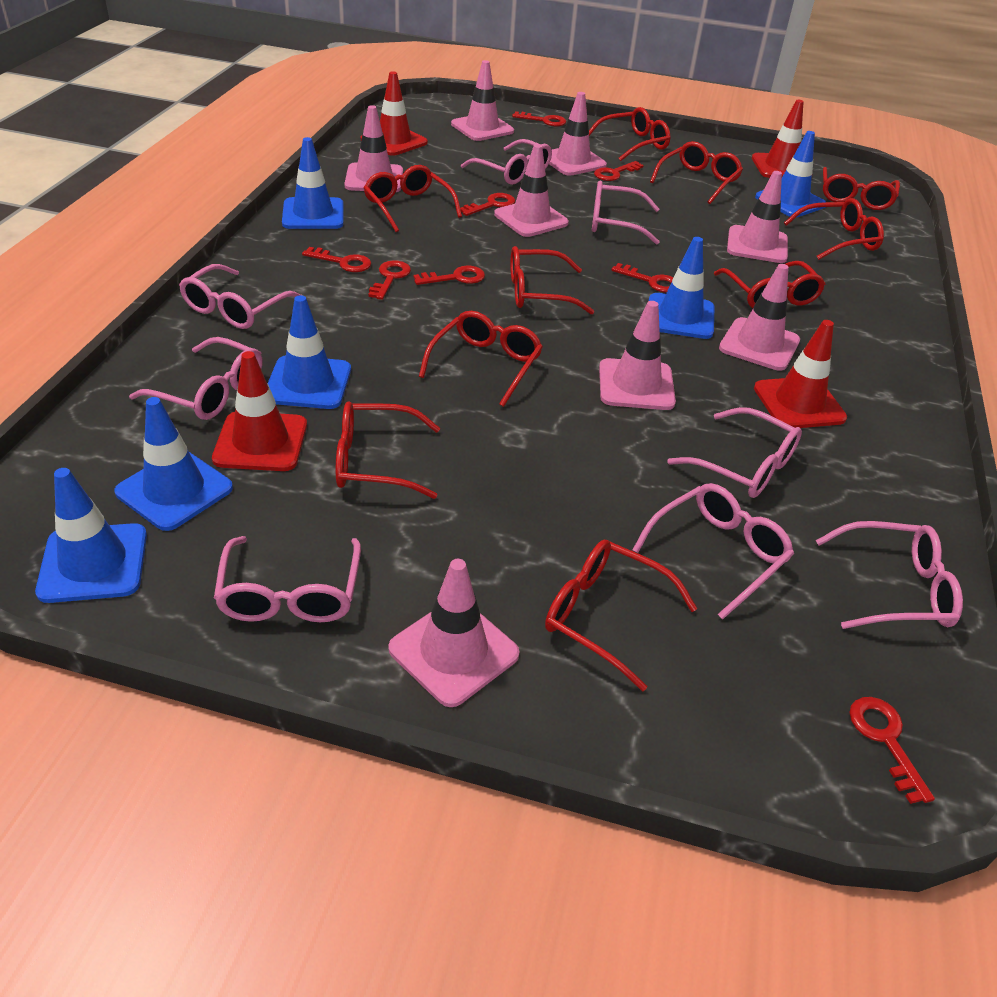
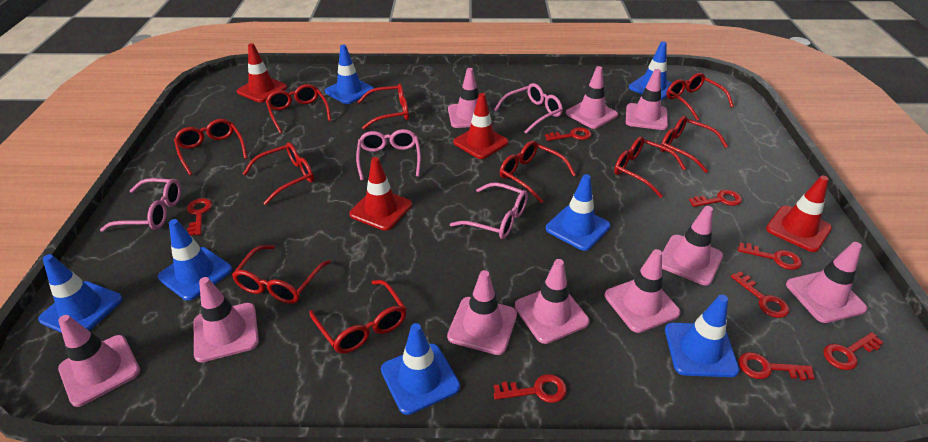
blue traffic cone: [35,468,147,603] [114,397,233,531] [267,295,351,409] [282,137,344,229] [649,237,715,339] [755,131,826,217] = 6 -> [38,254,123,333] [158,219,232,301] [325,45,374,104] [381,323,460,415] [546,174,610,251] [629,41,672,100] [665,294,740,377] = 7
pink glasses: [129,337,262,420] [179,264,303,329] [214,536,361,622] [461,139,552,185] [592,180,660,245] [632,483,794,619] [667,407,802,498] [816,521,963,629] = 8 -> [100,178,181,232] [356,129,421,181] [450,182,528,239] [494,83,563,134] = 4
pink traffic cone: [344,105,403,192] [388,559,520,707] [451,60,514,141] [494,144,569,237] [549,92,607,176] [599,301,676,410] [719,264,800,371] [727,171,788,263] = 8 -> [58,315,140,407] [194,277,259,362] [447,270,517,355] [448,68,492,128] [515,259,589,344] [566,66,618,129] [605,249,681,333] [626,69,668,130] [662,206,723,285] [786,242,868,323] = 10

